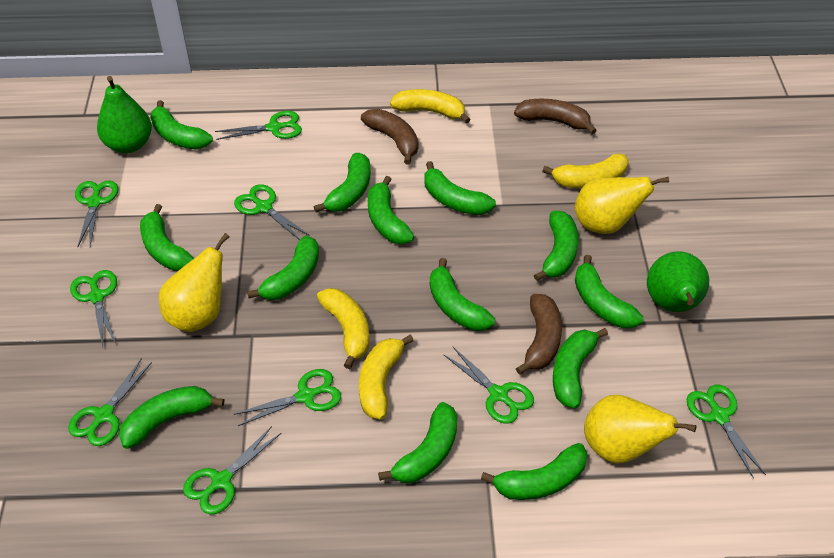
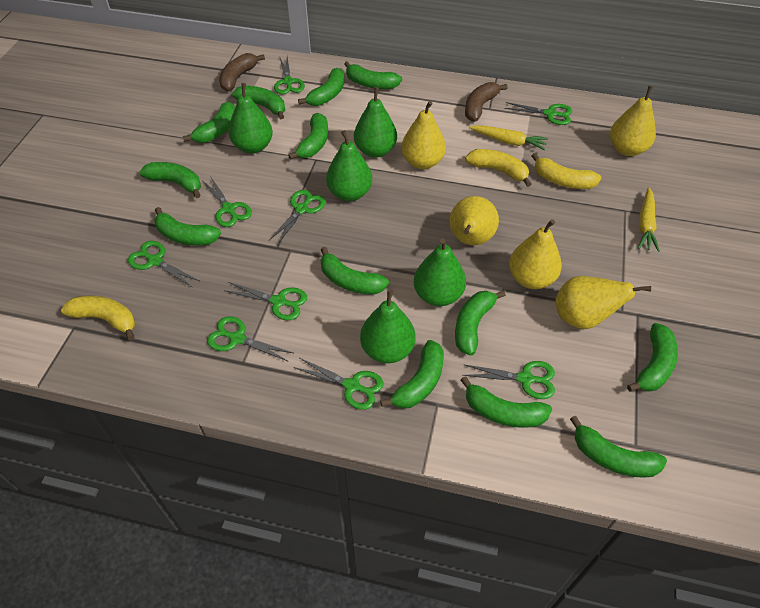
brown banana: [361,109,418,164] [514,99,597,134] [516,294,562,375] = 3 -> [219,53,265,91] [465,82,508,122] = 2
green pear: [97,76,152,153] [647,251,709,312] = 2 -> [228,83,273,153] [326,130,372,201] [354,87,397,158] [360,290,416,363] [414,238,466,306] = 5
yellow banana: [317,288,369,369] [359,335,414,420] [390,89,471,124] [542,154,629,188] = 4 -> [61,296,135,341] [465,149,531,187] [531,153,601,189] = 3
yellow carrot: none = 0 -> [469,125,548,150] [638,187,660,252] = 2
yellow pear: [159,233,229,332] [575,177,669,234] [584,395,696,464] = 3 -> [401,101,446,169] [450,196,499,245] [509,219,562,289] [556,276,651,329] [610,86,656,156] = 5

